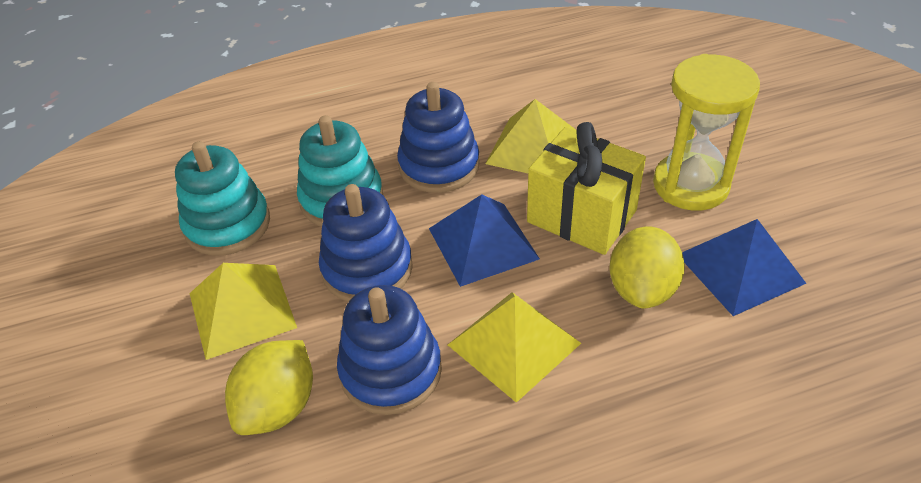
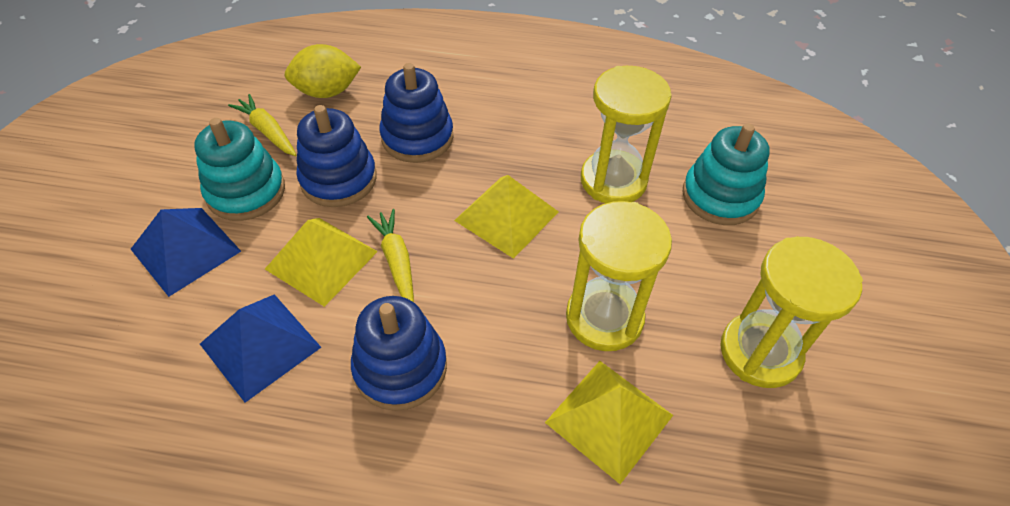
yellow carrot: none = 0 -> [228,94,296,156] [367,209,414,302] = 2
yellow gift: [527,122,646,255] = 1 -> none = 0
yellow hourglass: [653,54,760,211] = 1 -> [566,201,672,351] [581,66,671,203] [720,237,863,388] = 3
yellow lemon: [225,340,313,435] [610,226,685,309] = 2 -> [285,44,361,98] = 1

